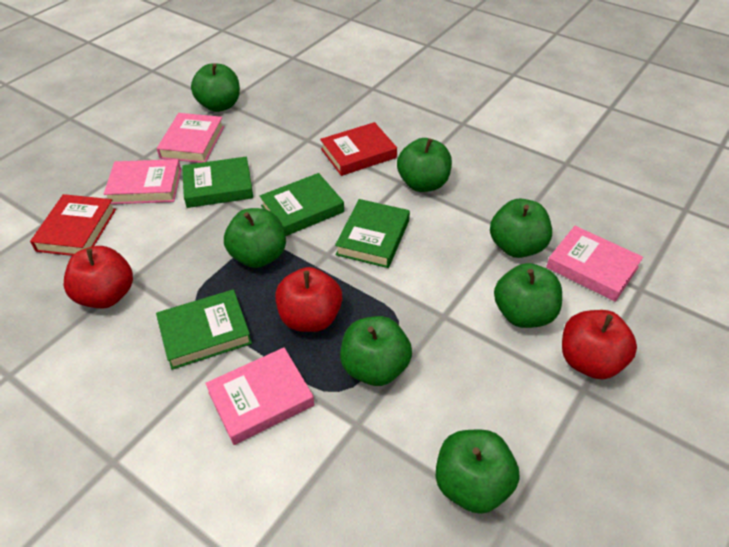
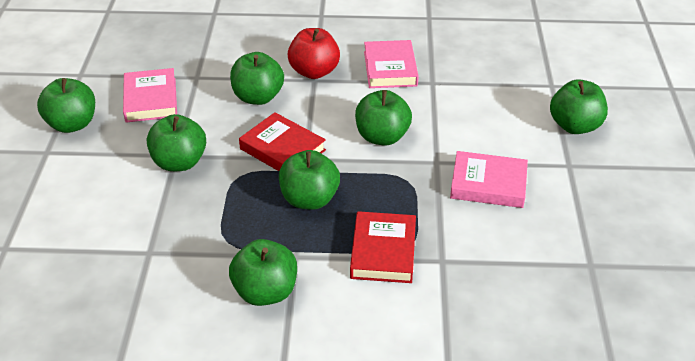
green book: [156,290,252,370] [182,157,253,208] [260,173,344,236] [335,199,410,268] = 4 -> none = 0
pink book: [104,159,181,204] [157,113,224,163] [205,347,314,445] [546,226,643,302] = 4 -> [123,68,177,123] [364,40,419,88] [450,151,528,208] = 3
red apple: [63,246,133,308] [275,267,342,332] [562,310,637,379] = 3 -> [288,28,340,79] = 1

